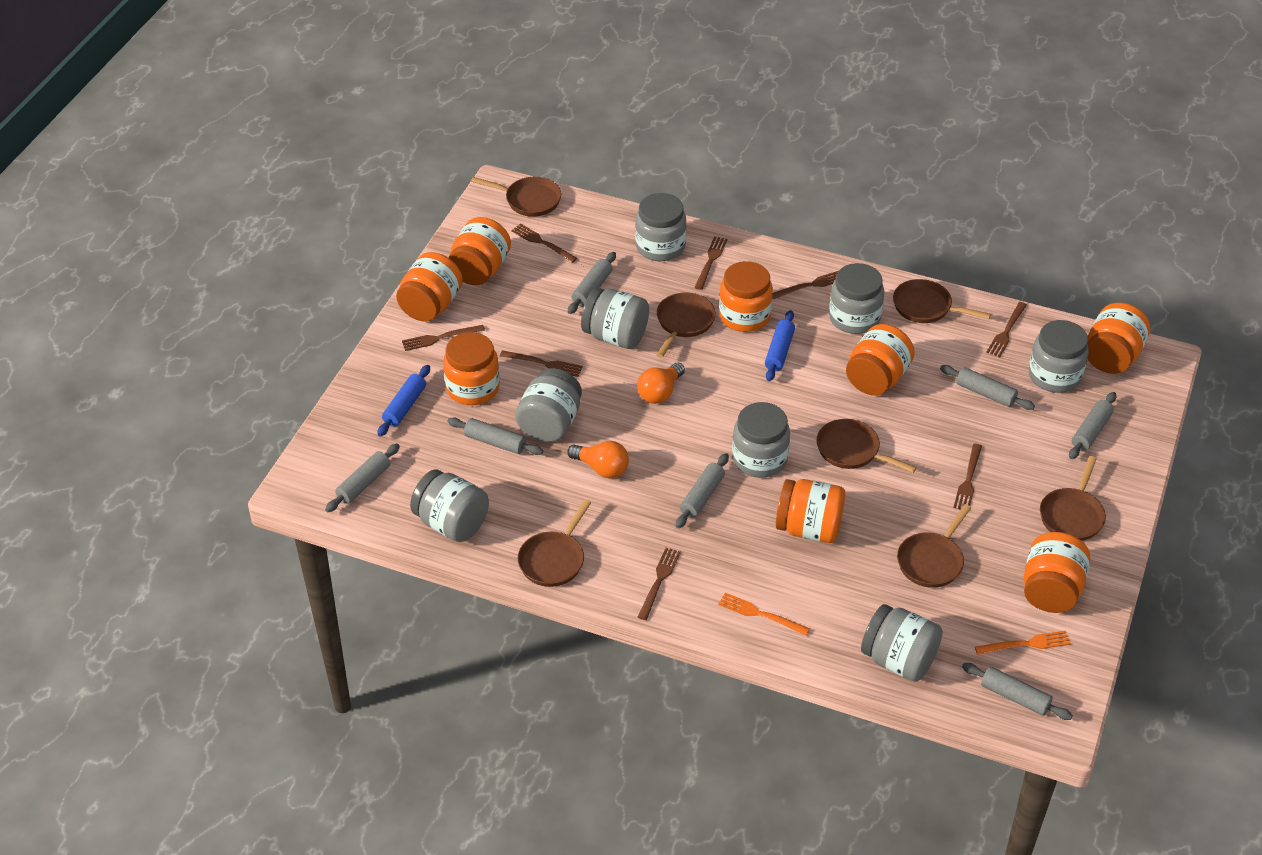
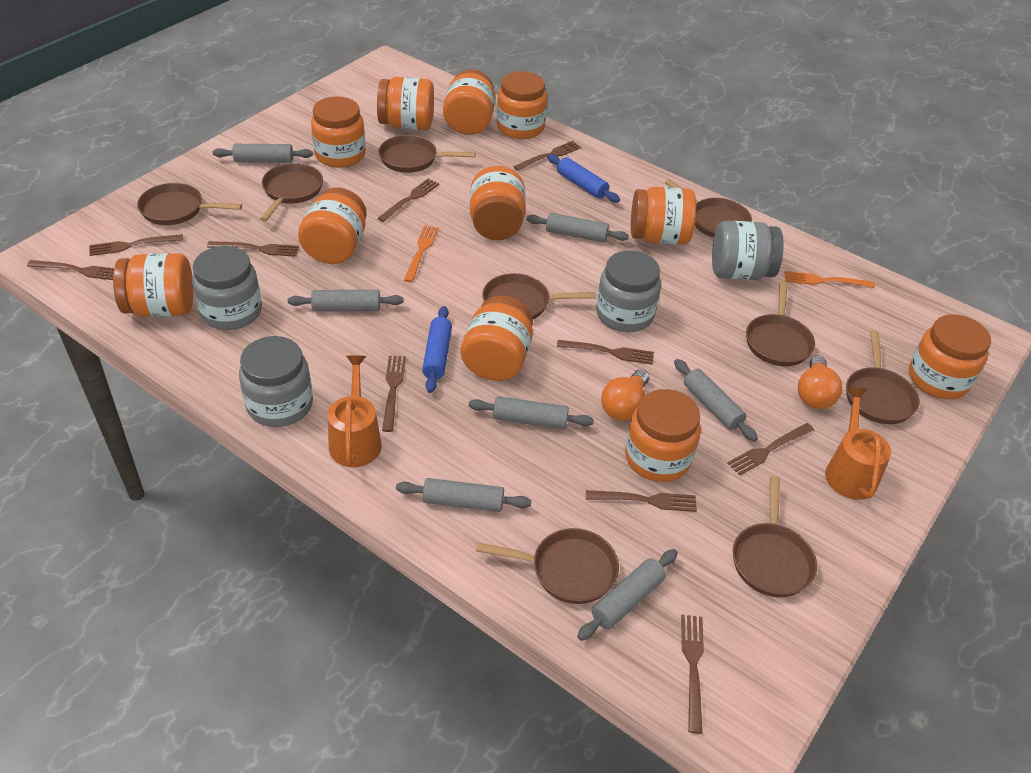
brown fork: [402,325,485,351] [500,350,583,377] [511,224,577,263] [638,548,681,620] [694,236,727,290] [772,271,838,299] [953,443,982,509] [986,302,1027,357] = 8 -> [27,260,114,280] [89,234,184,256] [207,241,299,257] [377,178,439,222] [382,356,406,432] [513,141,581,171] [557,340,654,365] [586,490,697,512] [681,615,704,734] [727,423,814,476] = 10
brown pan: [471,177,561,217] [518,500,591,587] [656,293,716,358] [817,419,917,473] [893,279,991,323] [897,504,971,588] [1040,456,1106,541] = 7 -> [137,183,242,225] [260,163,323,222] [379,135,476,173] [476,528,619,604] [482,273,596,319] [665,179,752,238] [733,476,817,597] [746,281,815,366] [846,331,920,424] = 9
grey jar: [410,470,489,542] [515,368,582,442] [581,288,649,349] [635,193,686,261] [732,402,790,478] [829,263,884,334] [861,604,943,682] [1029,320,1089,393] = 8 -> [192,246,262,330] [239,336,313,427] [596,250,661,332] [712,221,784,280] = 4
orange jar: [396,252,463,322] [443,332,500,405] [449,217,511,285] [719,261,773,332] [776,479,845,543] [846,324,915,396] [1023,532,1090,613] [1087,303,1150,374] = 8 -> [113,253,193,317] [298,187,367,264] [311,96,366,168] [377,77,434,130] [443,69,495,135] [461,296,533,381] [470,166,526,240] [497,71,547,139] [625,389,701,482] [631,187,696,245] [909,314,991,399] = 11
orange watering can: none = 0 -> [327,355,382,467] [825,388,891,500] = 2

